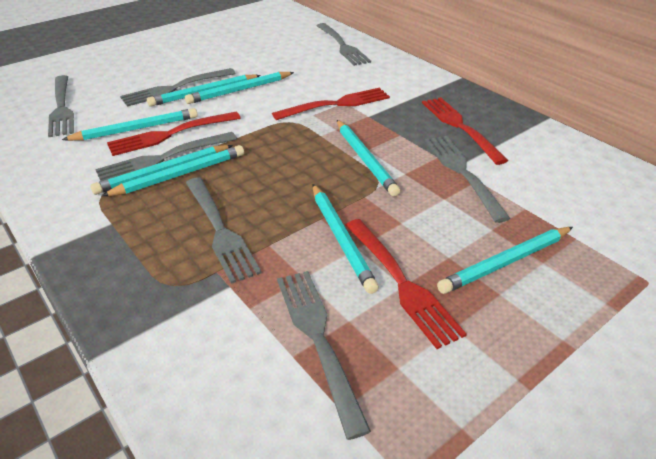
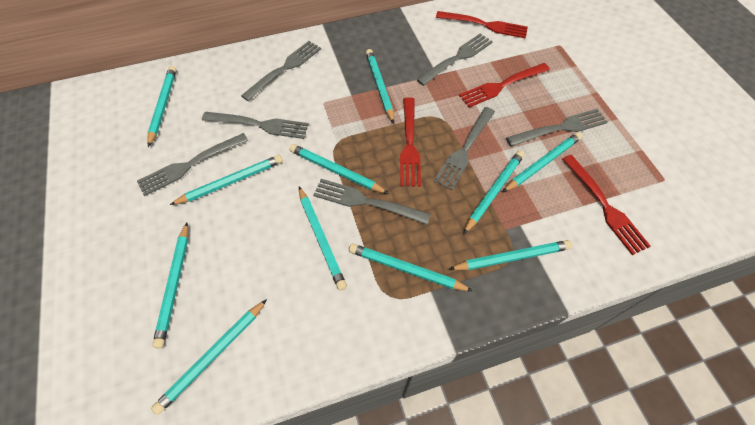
turquoise pencil: [62,108,198,141] [90,145,233,195] [102,145,244,196] [147,75,261,107] [185,72,294,104] [313,184,379,294] [337,120,400,197] [437,227,573,294] = 8 -> [147,66,176,147] [151,299,267,415] [152,223,188,349] [170,155,283,205] [289,144,389,194] [299,187,347,291] [349,243,473,291] [366,49,394,124] [449,240,572,270] [463,151,524,234] [503,132,582,192] = 11

